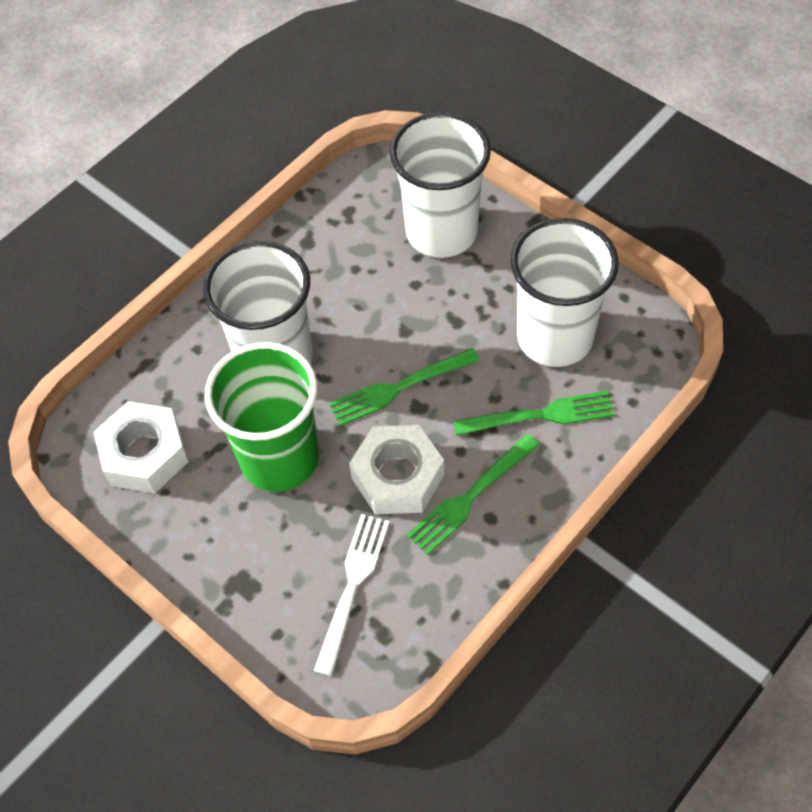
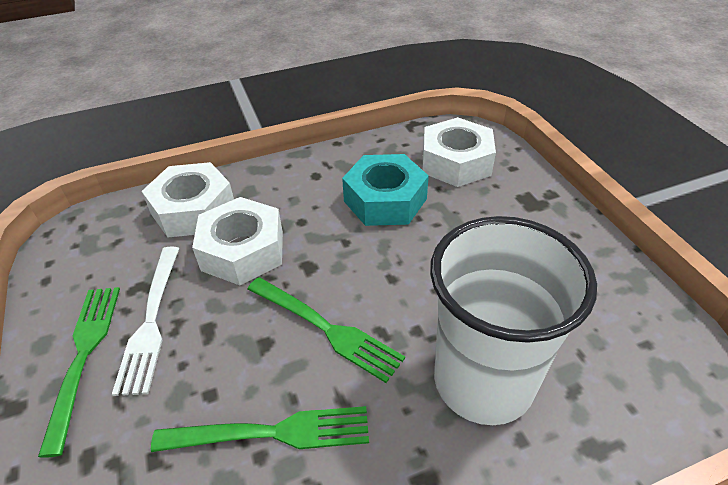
green cup: [205,342,319,492] = 1 -> none = 0
turquoise nut: none = 0 -> [342,154,429,226] = 1
white cup: [203,241,312,364] [390,112,491,258] [510,218,619,367] = 3 -> [430,216,597,425] = 1
white nut: [94,401,188,493] [349,425,444,514] = 2 -> [142,162,234,237] [192,197,283,285] [423,117,496,187] = 3

